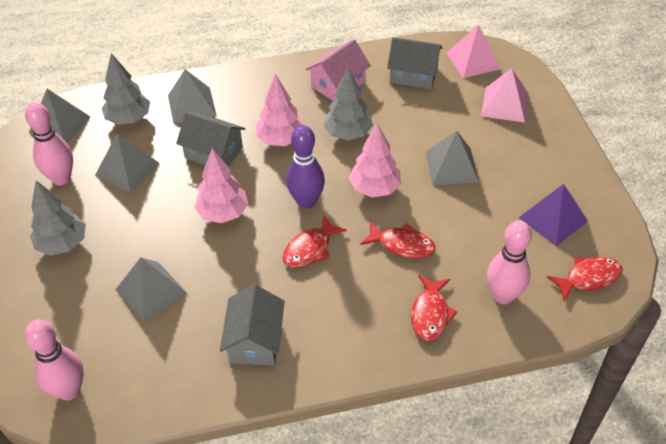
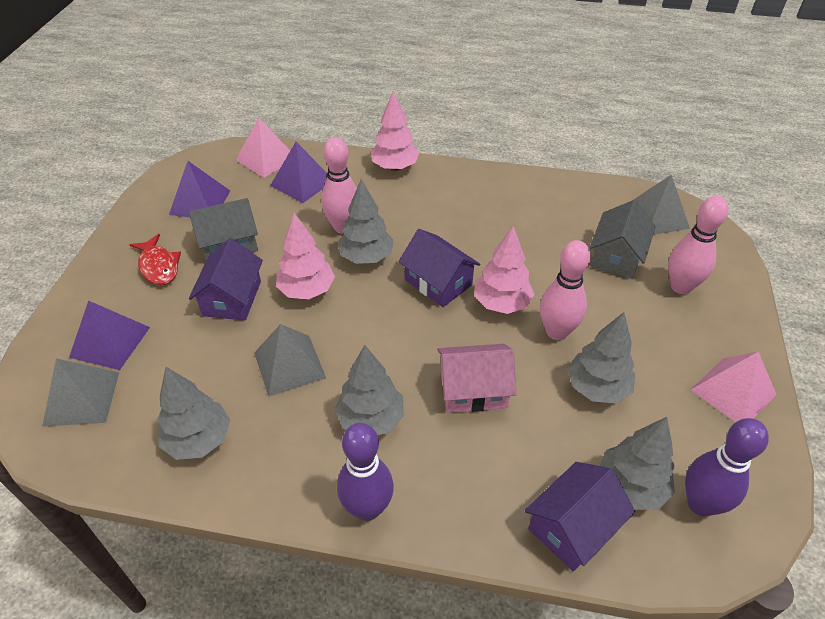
grey house: [176,111,245,167] [220,284,285,365] [387,37,443,89] = 3 -> [189,198,258,260] [590,200,656,279] = 2
grey pyramid: [29,89,90,143] [95,134,160,193] [115,257,187,322] [168,69,217,124] [426,131,479,185] = 5 -> [42,358,119,427] [254,324,326,397] [633,175,690,235] = 3
grey tree: [30,181,86,256] [102,53,150,125] [323,68,373,140] = 3 -> [157,367,230,460] [335,345,404,435] [337,179,394,264] [567,312,635,404] [600,417,675,510] = 5
purple bowling pin: [286,125,325,209] = 1 -> [337,423,394,521] [685,418,769,516] = 2
purple house: none = 0 -> [189,239,263,320] [398,229,480,307] [524,462,635,572] = 3
purple pyramid: [519,184,588,246] = 1 -> [69,301,150,370] [169,161,230,217] [270,142,327,203] = 3
red fish: [283,215,347,268] [361,222,436,258] [411,275,457,341] [547,257,623,300] = 4 -> [129,234,181,285] = 1

